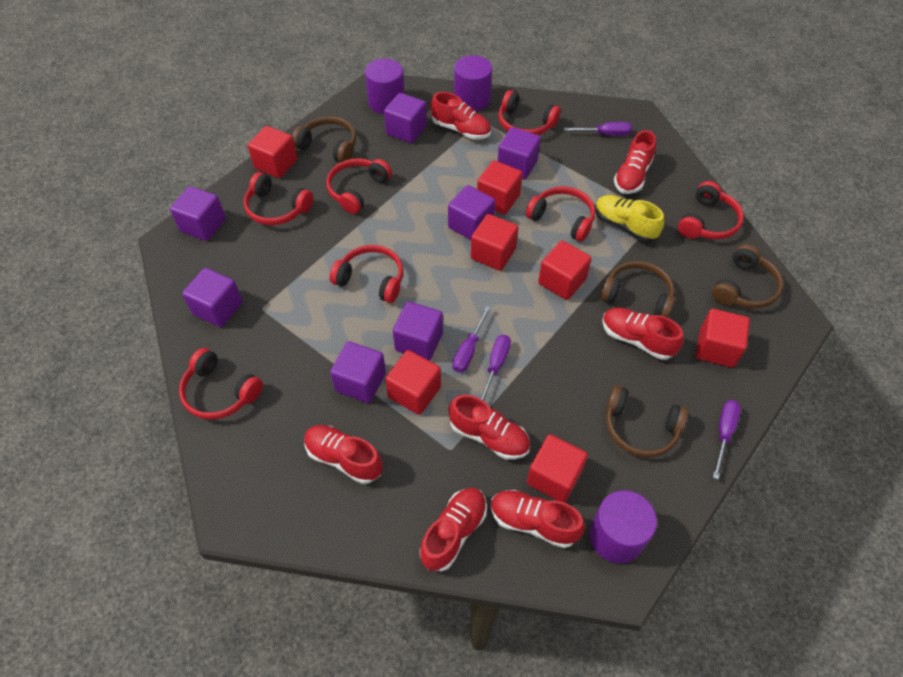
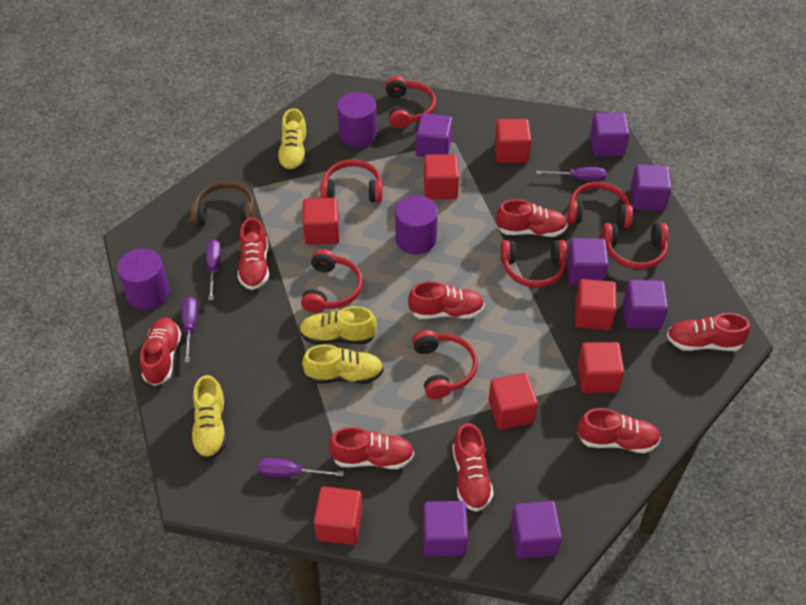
brown headphones: [292,116,356,163] [600,261,675,318] [606,385,689,457] [712,244,783,309] = 4 -> [190,181,256,225] = 1
red shoe: [304,425,382,484] [420,488,487,571] [431,92,491,140] [449,394,530,460] [491,490,585,548] [602,308,684,360] [614,130,656,194] = 7 -> [140,318,181,386] [238,217,269,290] [329,427,414,469] [408,281,485,319] [453,423,493,512] [496,199,568,237] [577,408,661,453] [667,313,750,351] = 8
yellow shoe: [595,195,664,242] = 1 -> [191,375,227,460] [277,108,307,173] [299,306,377,345] [302,345,384,384] = 4

